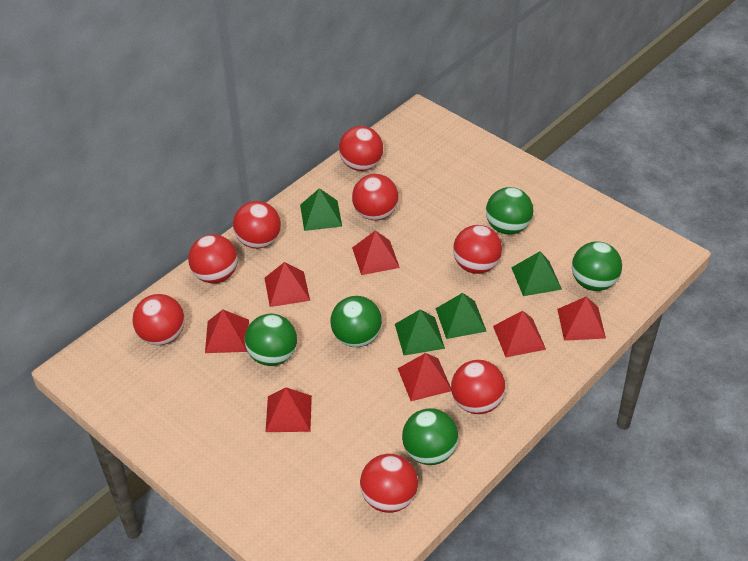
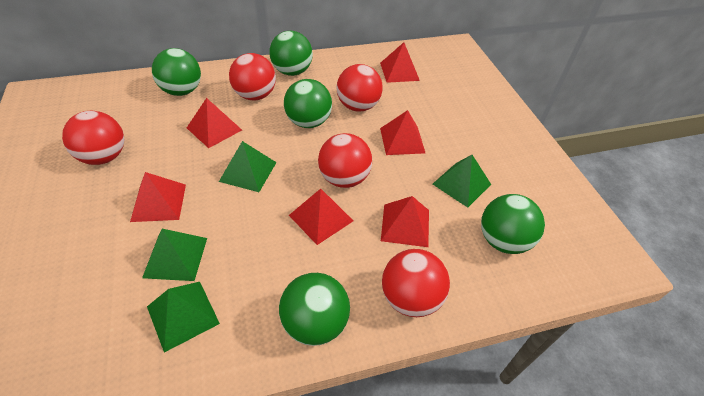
red ball: [132,294,185,345] [188,234,238,283] [233,201,281,249] [339,126,383,171] [352,174,399,221] [360,454,418,513] [451,360,506,414] [453,225,502,274] = 8 -> [62,111,124,165] [229,53,276,100] [318,133,372,188] [336,64,383,112] [382,249,450,317] = 5
red pyramid: [205,310,249,353] [265,262,310,307] [266,387,312,432] [352,230,400,275] [398,353,451,401] [493,311,546,357] [557,297,606,341] = 7 -> [130,172,186,222] [187,98,242,148] [289,189,353,245] [380,42,420,83] [380,110,425,155] [381,196,429,247] = 6

